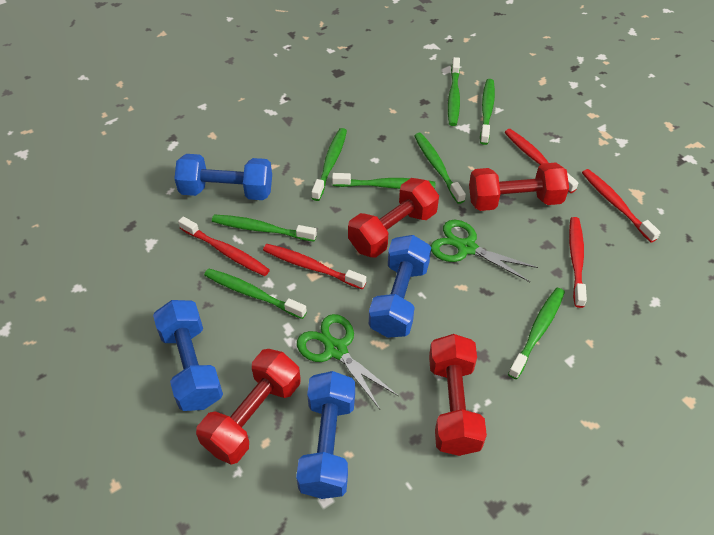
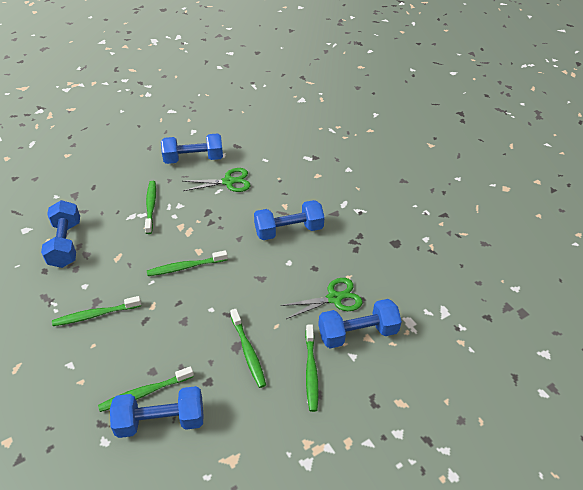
blue dumbbell: [153,300,223,411] [174,154,272,200] [296,371,355,499] [369,235,431,338] = 4 -> [41,200,80,268] [110,386,203,438] [161,133,223,164] [254,200,325,240] [318,299,402,348] = 5
green toothbrush: [204,268,307,319] [212,215,317,242] [311,128,347,201] [332,173,435,189] [414,133,466,204] [448,57,460,126] [480,79,495,145] [508,288,565,379] = 8 -> [52,296,141,326] [98,366,194,412] [145,181,156,234] [147,250,228,276] [230,309,266,388] [305,325,318,412] = 6
red dumbbell: [196,349,300,464] [348,178,439,258] [429,334,487,456] [469,162,569,211] = 4 -> none = 0
red toothbrush: [178,217,270,276] [263,244,366,289] [504,129,578,193] [569,217,587,308] [582,169,661,243] = 5 -> none = 0

